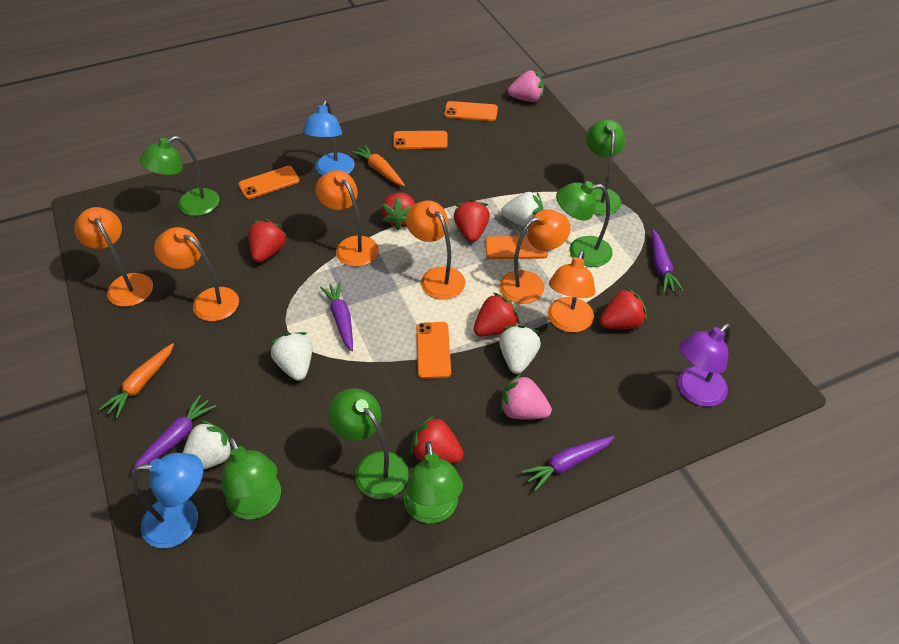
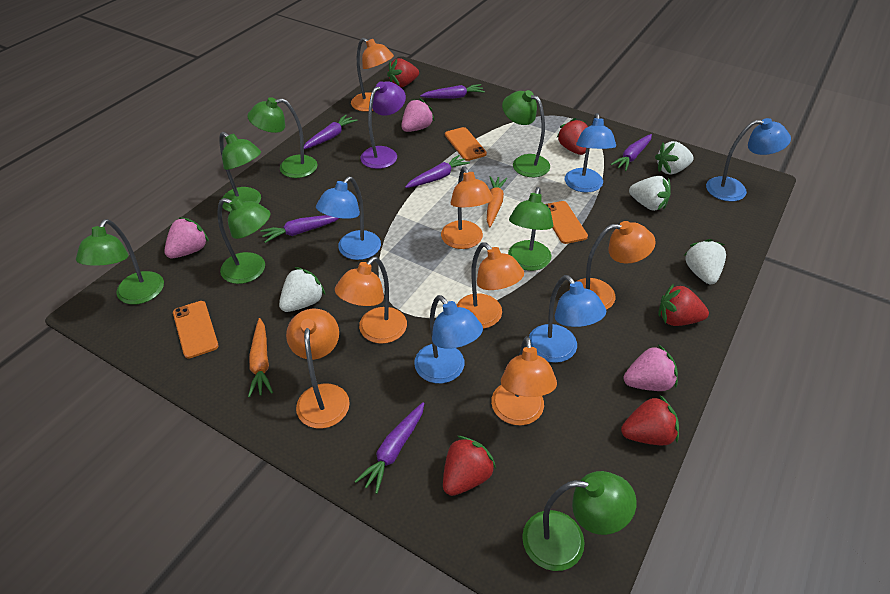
blue lamp: [131,453,203,548] [303,100,355,176] = 2 -> [316,177,381,260] [414,295,483,383] [529,275,606,363] [565,113,616,193] [706,118,791,201] = 5
green lamp: [140,136,220,216] [222,437,281,520] [328,388,409,499] [404,441,463,524] [556,181,613,267] [586,119,625,215] = 6 -> [76,219,164,304] [217,197,270,284] [219,132,261,212] [247,97,318,178] [502,90,550,177] [508,187,553,271] [522,471,637,571] = 7
orange lamp: [74,207,153,307] [154,227,239,321] [316,170,379,267] [406,200,465,300] [500,209,571,304] [548,250,595,332] = 6 -> [286,309,350,429] [335,257,407,344] [351,38,394,112] [441,166,493,249] [456,242,524,329] [491,336,557,426] [577,221,656,310] = 7
orange phone: [238,166,300,199] [393,131,448,149] [416,322,451,379] [444,101,498,121] [485,236,548,259] = 5 -> [173,301,219,359] [445,127,487,161] [545,201,588,244] = 3
pink strawberry: [500,374,552,419] [508,70,544,102] = 2 -> [164,217,209,258] [401,99,435,132] [624,344,678,391] = 3
purple carrot: [131,395,216,473] [320,282,353,351] [522,436,615,491] [652,230,684,293] = 4 -> [260,215,339,243] [304,115,357,149] [355,402,424,494] [405,155,470,188] [420,84,485,99] [610,134,652,171] = 6
red strawberry: [249,219,287,263] [382,192,416,230] [410,415,464,463] [454,199,490,242] [474,292,519,337] [600,287,647,329] = 6 -> [387,58,419,87] [443,436,496,496] [556,118,588,155] [621,395,679,445] [658,283,709,326] = 5

